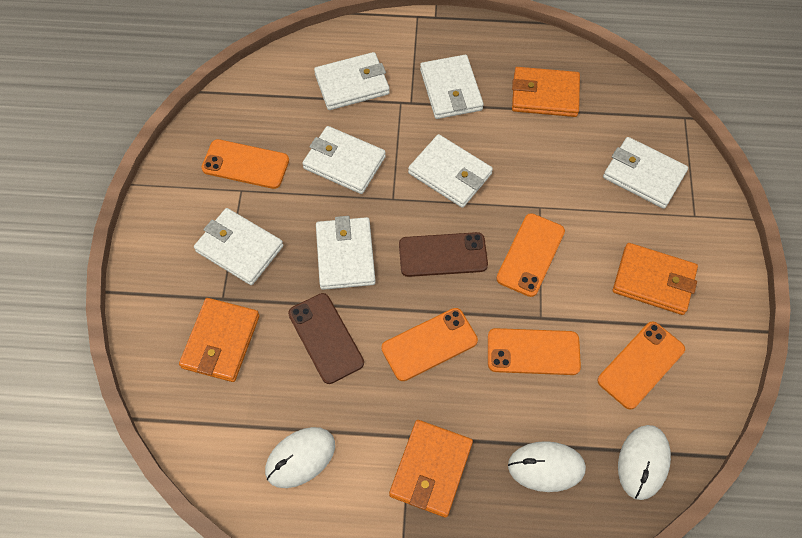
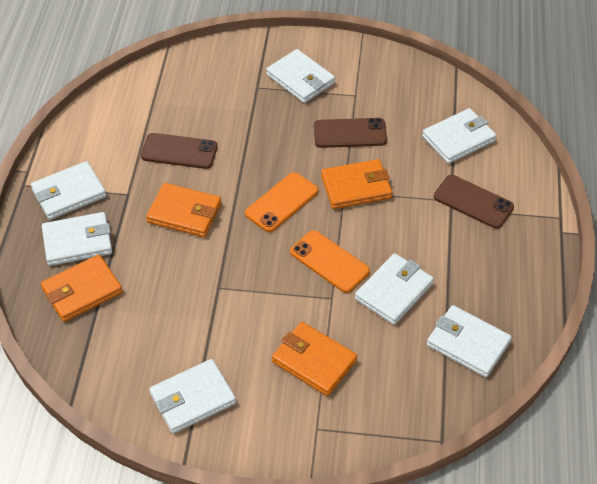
brown phone: [288,293,364,384] [399,232,488,277] = 2 -> [141,133,218,169] [314,118,387,148] [434,175,514,229] = 3
orange phone: [201,139,289,189] [381,308,478,381] [488,328,581,375] [496,213,565,297] [597,321,685,410] = 5 -> [245,172,319,232] [290,230,370,293] = 2
white mouse: [265,427,335,488] [508,441,586,492] [618,425,671,500] = 3 -> none = 0

